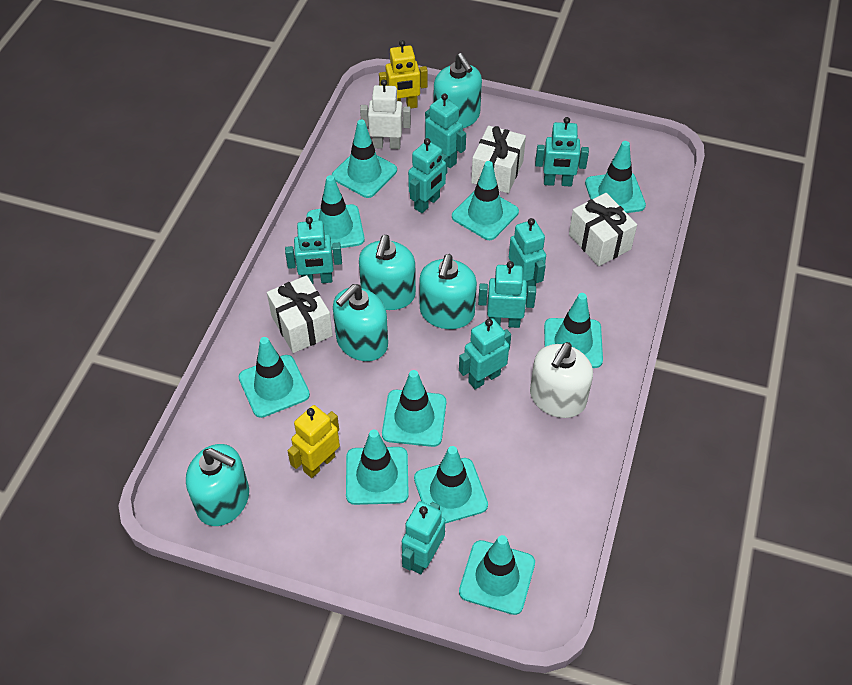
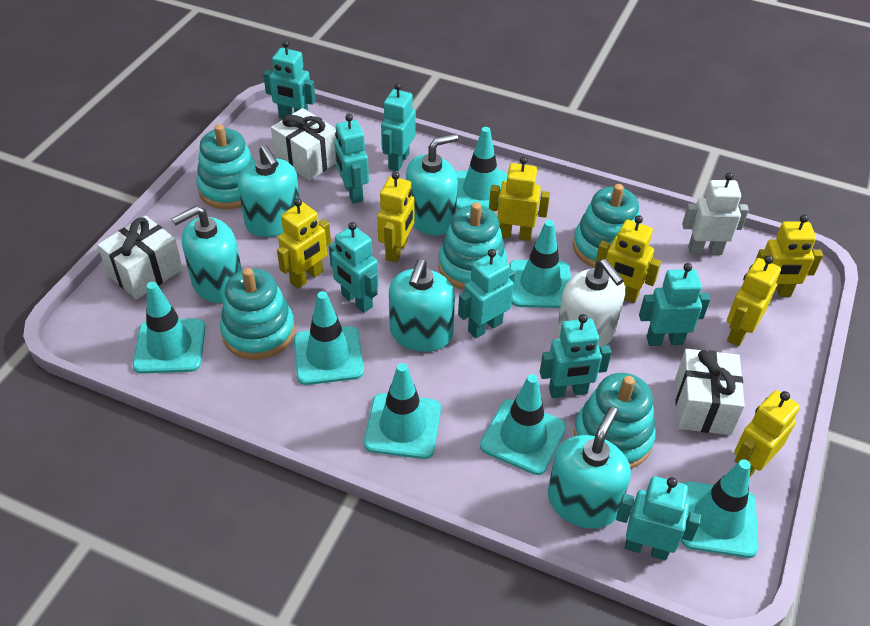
turquoise stacking toy: none = 0 -> [196,124,255,209] [220,268,295,360] [438,202,507,290] [573,184,640,268] [574,373,656,469] = 5
turquoise traffic cone: [239,337,310,418] [307,175,365,250] [332,119,397,198] [346,430,409,505] [382,370,446,447] [414,446,488,524] [452,161,519,240] [459,535,535,615] [544,293,603,368] [585,141,646,213] = 10 -> [133,282,206,374] [294,291,364,385] [364,363,441,459] [456,127,507,210] [480,374,566,475] [509,220,571,308] [681,459,759,558] = 7
yellow robot: [287,405,340,478] [379,40,428,109] = 2 -> [277,198,331,289] [377,172,415,263] [489,157,550,241] [595,215,661,303] [727,255,781,346] [734,390,800,478] [756,215,823,297] = 7

